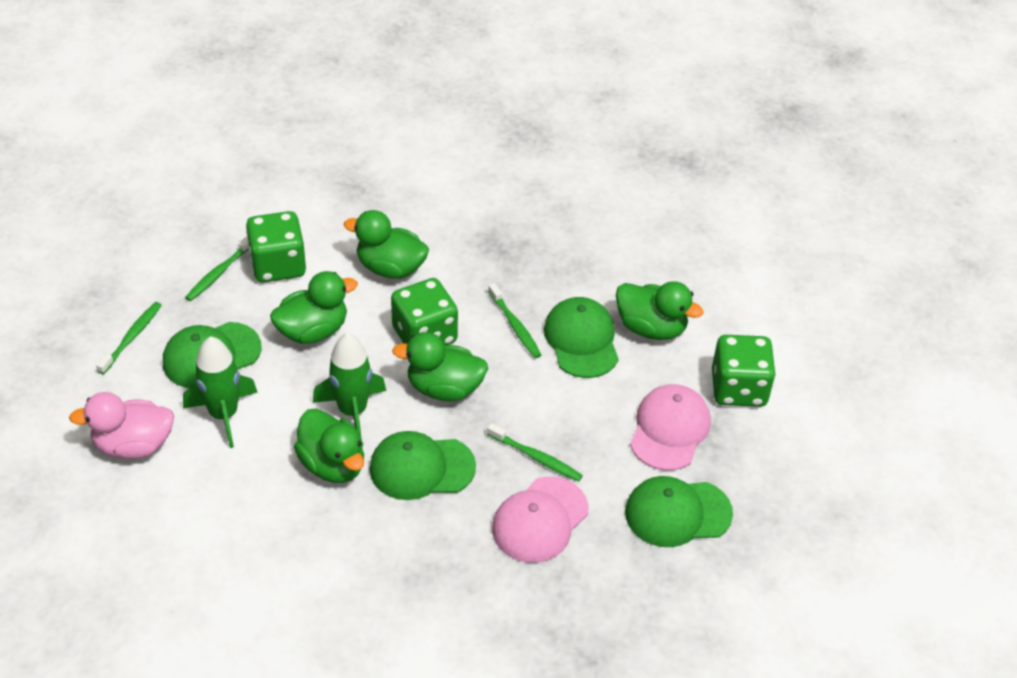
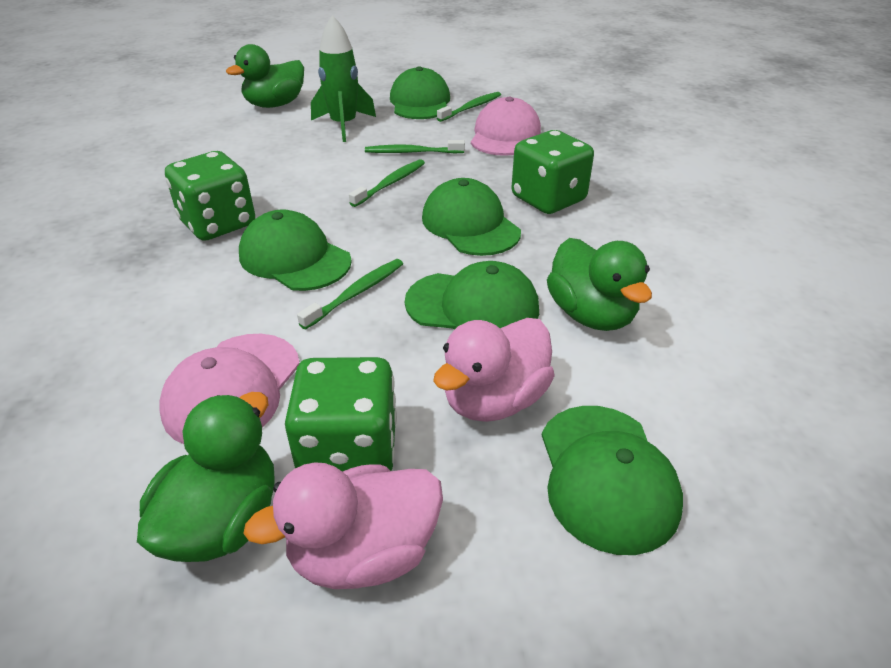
green cap: [163,322,261,388] [370,431,476,500] [544,297,619,378] [625,476,733,547] = 4 -> [239,210,352,291] [390,66,450,119] [405,261,539,330] [422,178,521,256] [542,406,683,555] = 5
green duck: [270,271,358,344] [294,409,364,483] [344,210,429,279] [392,332,488,401] [616,281,704,340] = 5 -> [137,392,275,562] [226,44,304,108] [547,238,652,331] = 3
green rocket: [183,336,258,448] [313,333,386,437] = 2 -> [311,15,376,142] = 1
pink duck: [69,392,174,459] = 1 -> [243,462,443,589] [433,318,555,422] = 2

